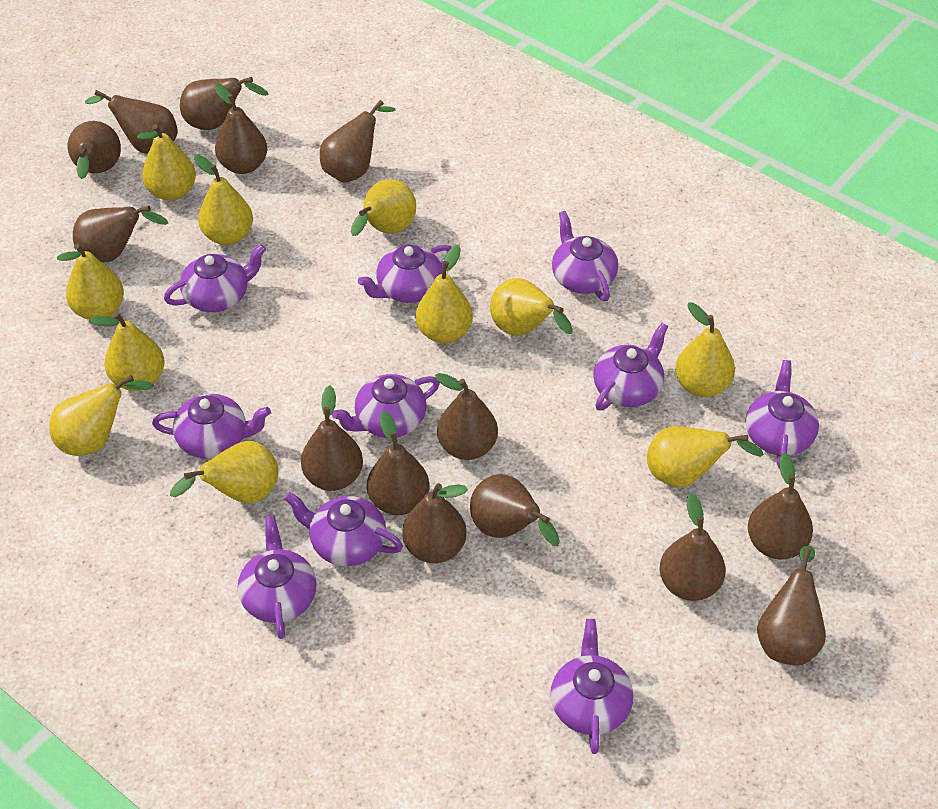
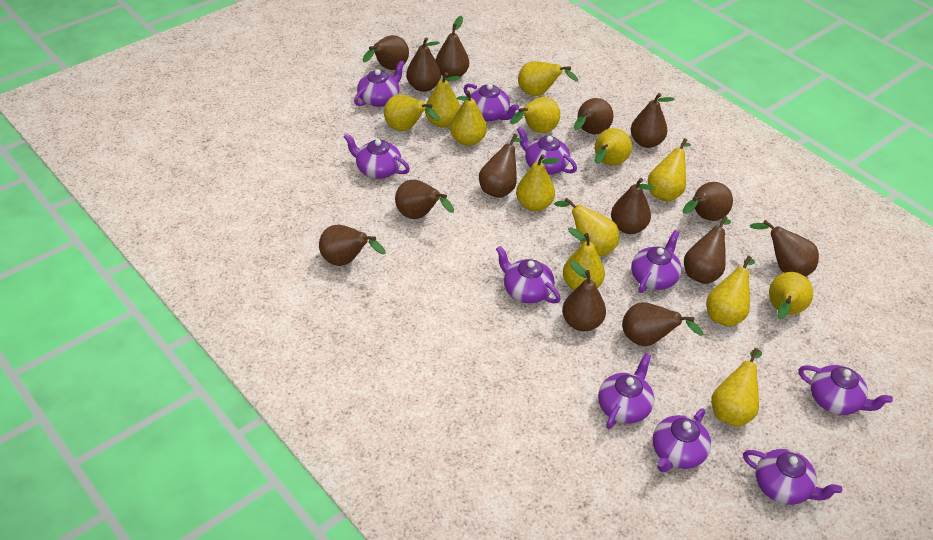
yellow pear: [49,375,154,456] [57,244,124,320] [89,312,165,391] [137,124,196,201] [170,441,279,503] [194,155,253,245] [351,179,416,236] [416,245,473,343] [490,278,573,335] [647,426,764,487] [675,302,735,397] = 11 -> [384,95,439,131] [425,72,460,128] [450,91,487,146] [510,97,560,133] [516,154,560,211] [518,61,578,96] [554,197,619,256] [563,227,605,290] [595,128,632,166] [648,138,691,202] [706,256,755,327] [711,348,762,427] [769,272,813,319] = 13

